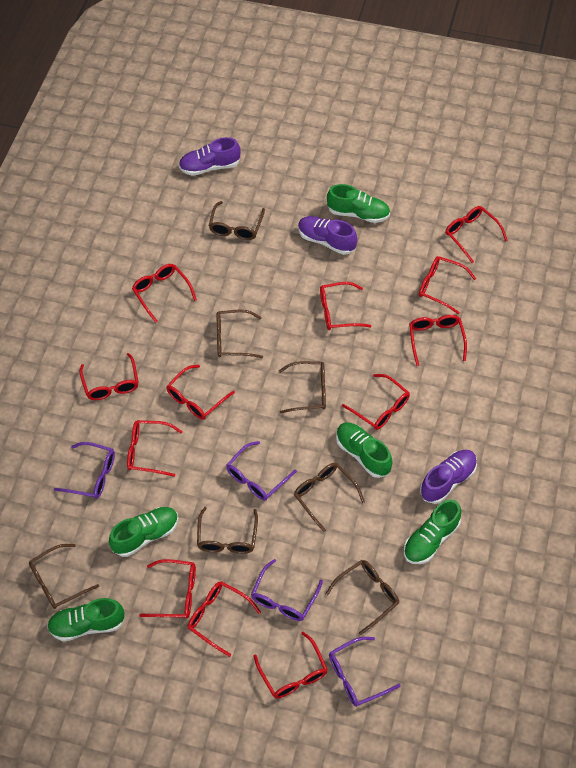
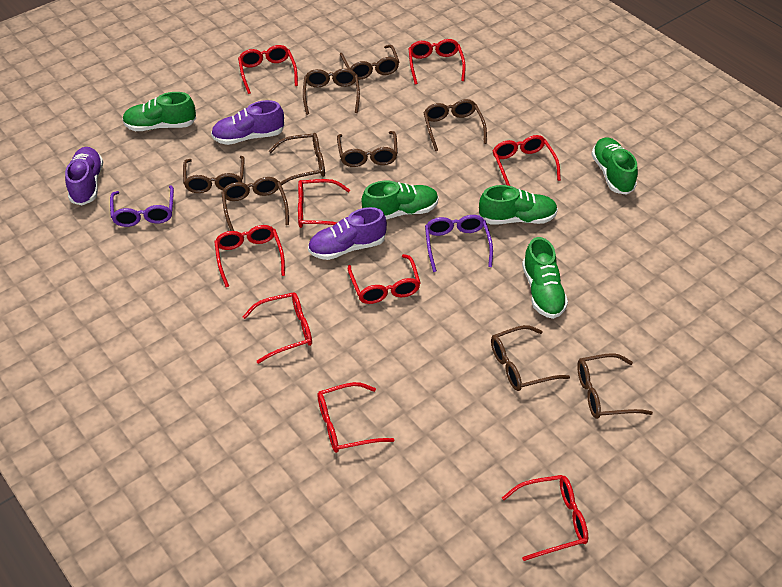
brown glasses: [29,544,99,609] [197,507,258,554] [209,201,265,240] [217,310,263,358] [279,361,326,414] [294,463,365,532] [325,560,399,635] = 7 -> [183,156,245,193] [221,177,289,231] [269,133,325,185] [303,68,360,115] [337,131,398,167] [340,45,399,80] [423,99,487,151] [491,325,570,391] [577,353,653,419] = 9
purple glasses: [54,442,115,499] [226,441,297,501] [251,559,323,621] [329,637,401,707] = 4 -> [110,186,174,227] [425,215,493,272] = 2
red glasses: [79,353,139,400] [127,420,183,477] [132,264,197,323] [139,559,196,618] [166,365,235,420] [188,581,261,657] [253,632,328,699] [320,282,371,330] [342,374,410,430] [409,315,467,366] [419,256,476,314] [445,206,508,263] = 12 -> [214,225,285,287] [238,45,298,94] [242,292,312,364] [298,179,350,228] [317,382,394,453] [348,254,421,304] [408,39,466,85] [492,135,561,186] [502,475,588,561] = 9

